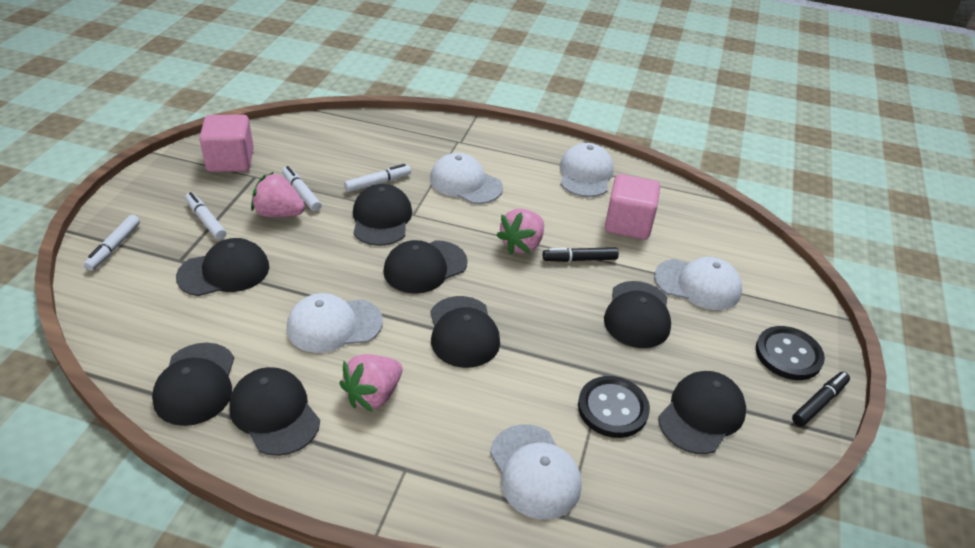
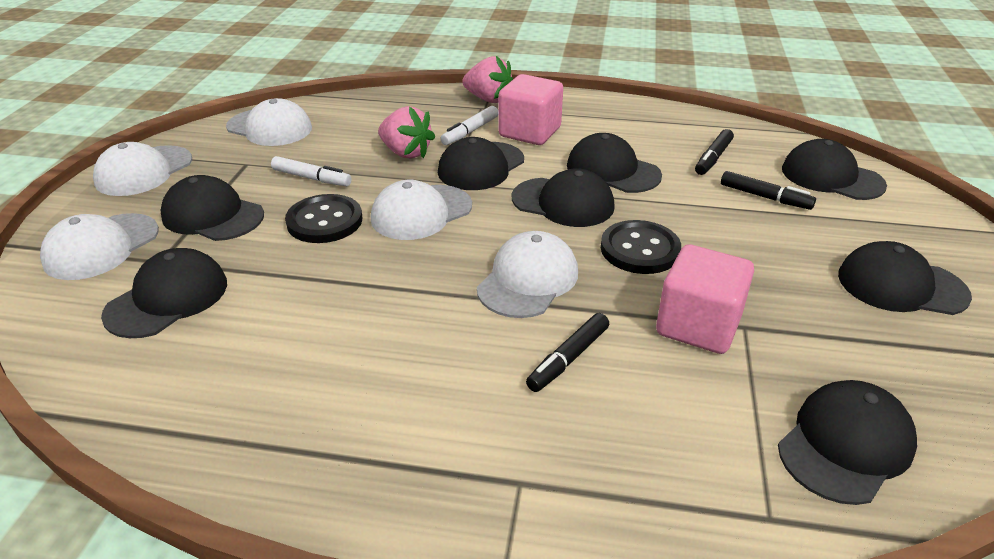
black marker: [543,247,619,262] [792,372,850,427] = 2 -> [526,313,609,392] [695,129,734,175] [721,171,816,210] = 3
pink strawberry: [251,172,305,217] [340,354,402,412] [496,209,544,255] = 3 -> [378,106,435,159] [462,56,513,103] = 2
white marker: [84,215,140,271] [185,192,226,240] [282,166,321,211] [344,164,411,192] = 4 -> [271,156,352,186] [441,106,499,145] = 2

